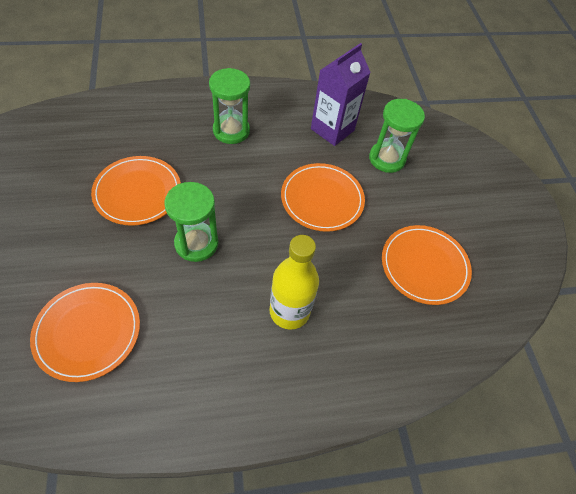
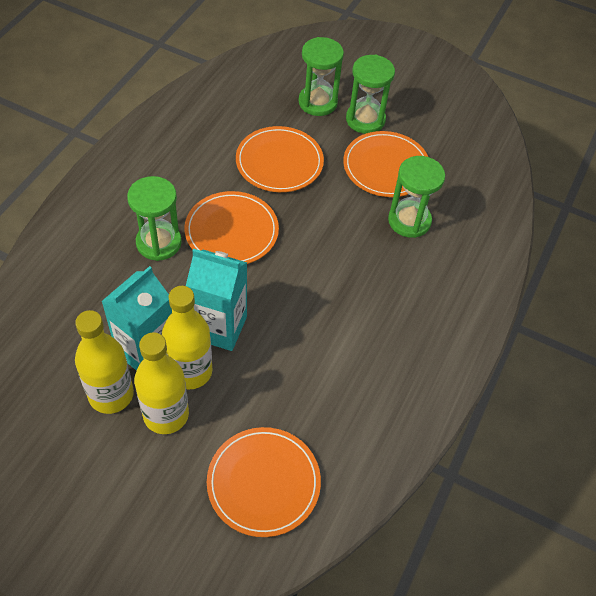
green hourglass: [164,182,218,262] [209,68,250,144] [369,99,425,173] = 3 -> [127,176,182,261] [298,37,344,116] [346,55,395,134] [388,156,445,238] = 4
purple carton: [311,43,371,146] = 1 -> none = 0
turquoise carton: none = 0 -> [101,266,172,371] [186,249,247,351] = 2
yellow bottle: [269,235,319,330] = 1 -> [75,310,134,414] [134,332,189,434] [162,286,212,389] = 3

